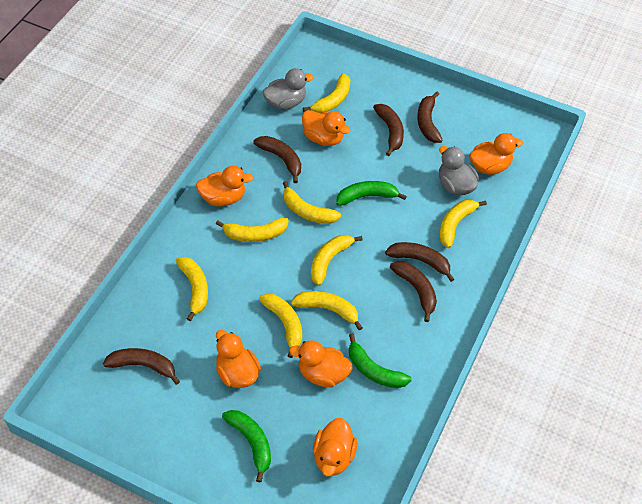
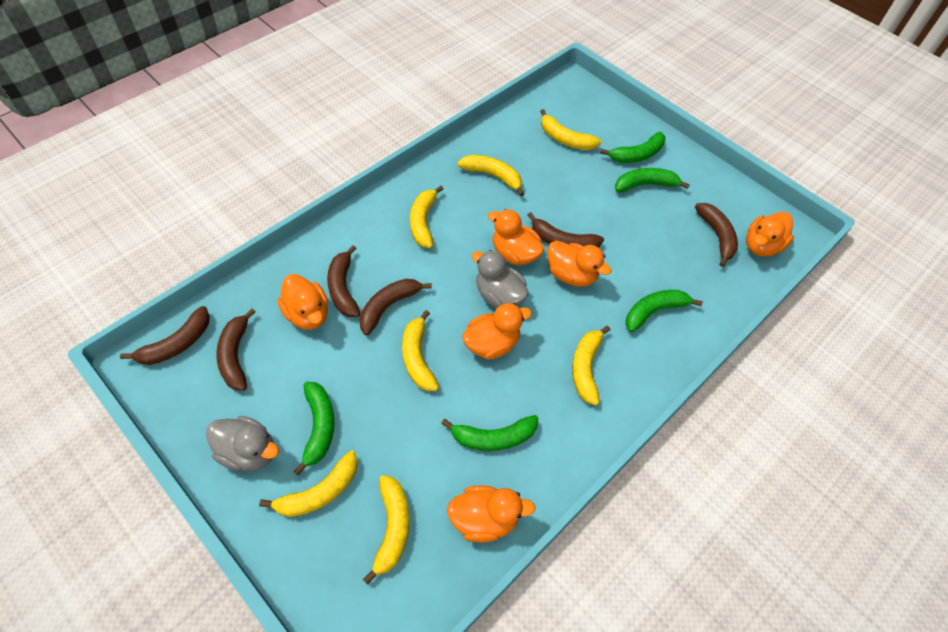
green banana: [222,410,271,483] [336,181,407,206] [349,334,412,388] = 3 -> [294,382,334,475] [441,415,538,451] [600,132,665,163] [615,168,690,192] [625,290,703,332] = 5
yellow banana: [176,257,208,321] [216,218,289,242] [259,293,302,358] [283,181,341,224] [291,291,363,330] [303,73,350,113] [311,235,363,286] [439,200,487,248] = 8 -> [259,450,358,517] [363,475,409,585] [402,310,439,391] [410,186,443,248] [458,155,524,196] [540,109,601,150] [572,326,610,405] = 7

